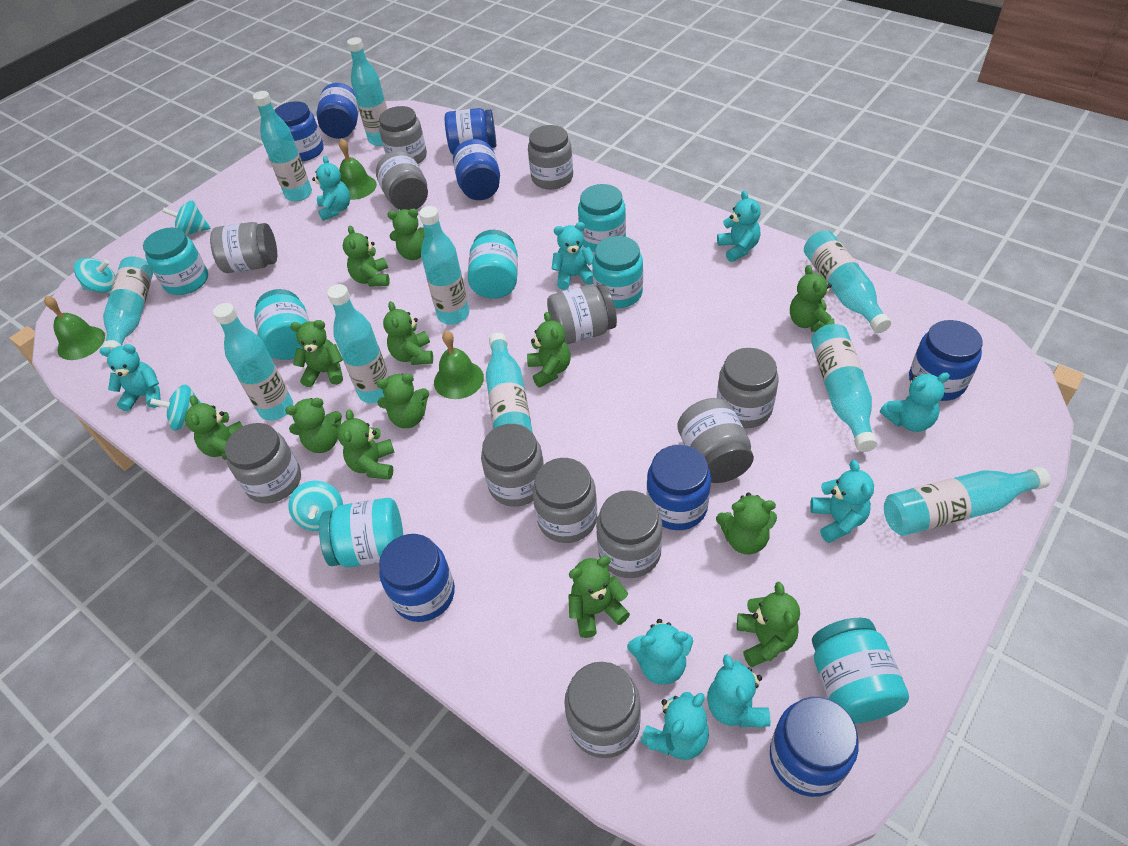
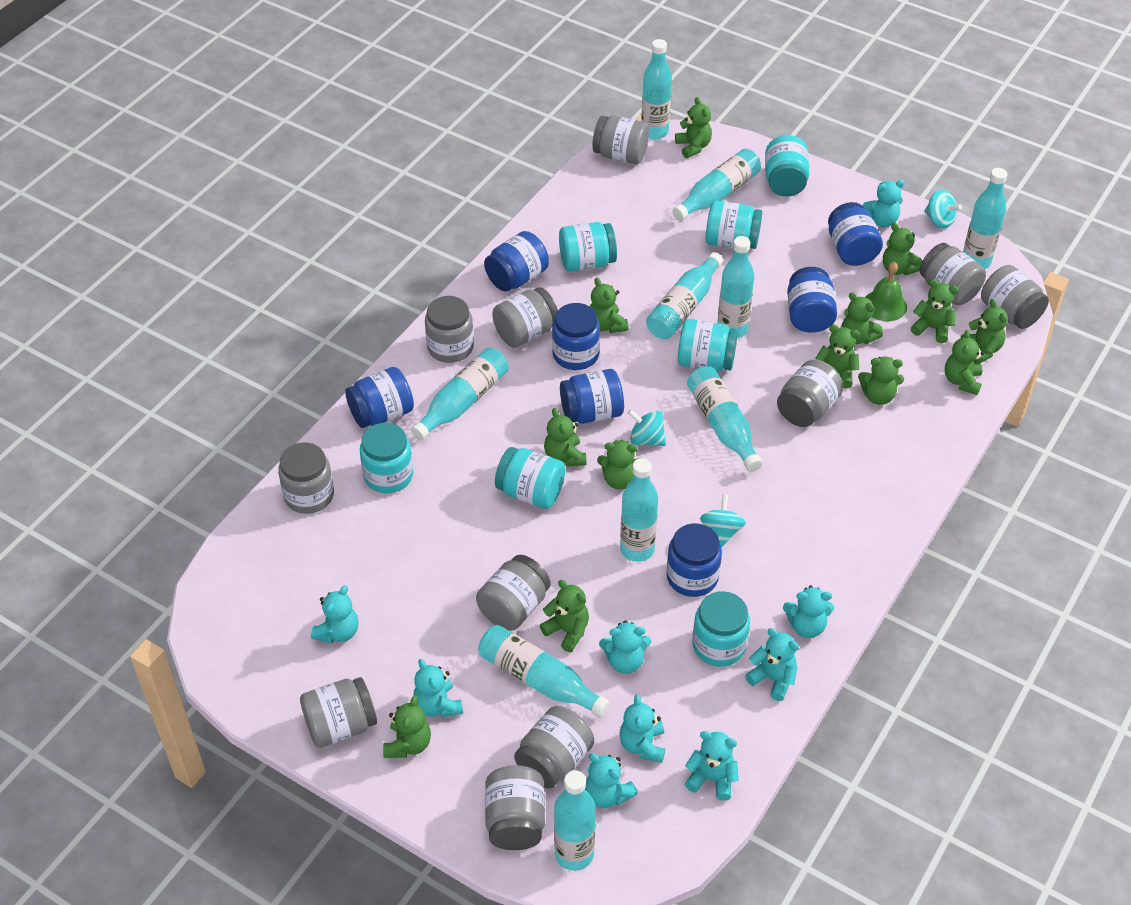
blue jar: [274,101,323,162] [317,83,359,139] [379,534,455,622] [445,108,496,155] [453,139,500,200] [647,445,711,530] [770,697,859,797] [909,320,983,401] = 8 -> [345,367,414,428] [484,231,549,292] [552,303,600,370] [560,369,624,424] [667,523,722,597] [787,267,837,333] [828,202,883,266] = 7
green bell: [44,296,105,360] [339,139,377,200] [434,331,484,399] = 3 -> [866,262,907,321] = 1
grey jar: [210,222,277,273] [225,423,301,504] [376,151,428,210] [379,106,427,164] [481,424,544,507] [528,125,573,189] [532,458,597,543] [547,284,617,344] [564,662,641,758] [596,490,662,578] [677,398,754,483] [717,348,779,428] = 12 -> [278,442,334,514] [300,677,377,748] [425,296,474,363] [476,555,551,630] [485,765,545,850] [492,287,558,348] [514,706,594,789] [592,115,649,164] [777,359,843,427] [920,243,986,305] [981,265,1049,329] = 11
turquoise spinning top: [74,258,115,293] [150,384,201,431] [162,201,210,236] [288,481,343,531] = 4 -> [628,409,666,446] [700,494,746,548] [924,190,962,228] = 3

